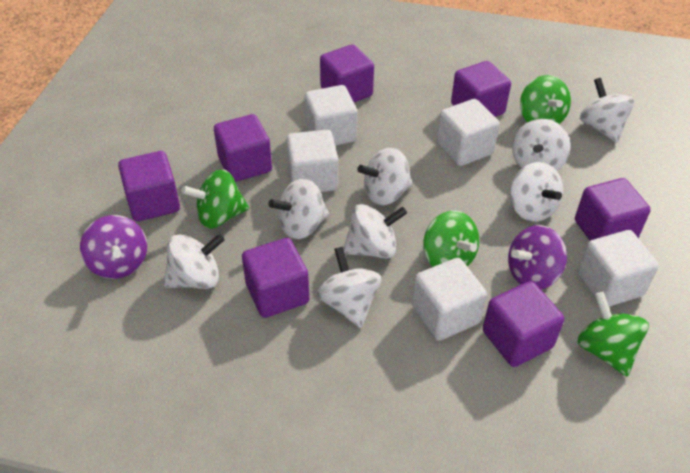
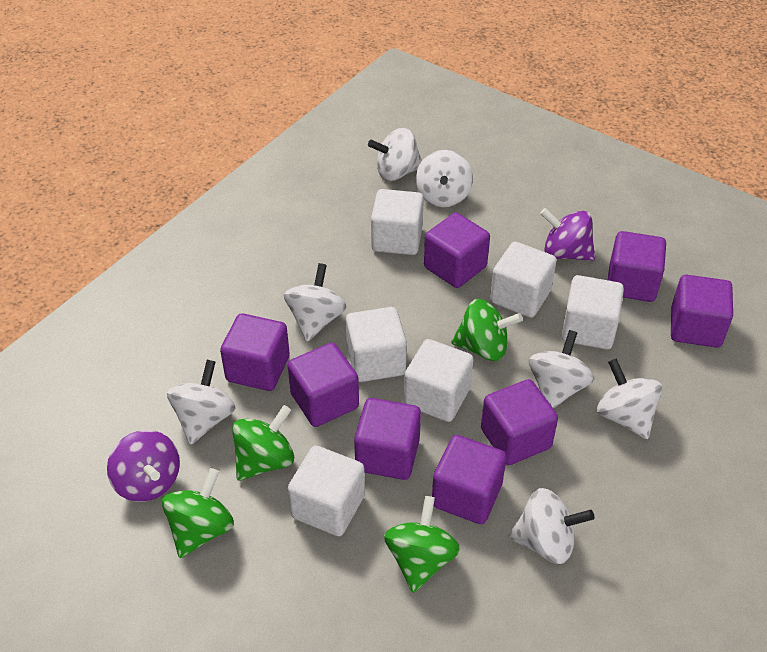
purple cube: [118,151,180,221] [214,114,272,182] [242,238,309,318] [320,44,374,102] [451,61,511,117] [483,281,564,367] [575,178,651,241] = 7 -> [220,313,290,391] [288,343,359,427] [354,398,421,480] [424,213,490,288] [432,435,506,524] [481,379,558,465] [608,231,666,302] [671,275,733,348] = 8
white cube: [286,130,338,192] [304,85,357,146] [412,258,487,341] [437,99,500,166] [578,230,659,307] = 5 -> [288,446,365,536] [346,307,407,382] [371,189,424,255] [404,339,474,422] [490,242,557,318] [561,275,624,349] = 6
white spinning top: [164,234,225,289] [269,178,329,239] [317,247,382,328] [343,204,407,259] [357,147,413,205] [510,162,563,222] [512,119,571,171] [580,78,635,143] = 8 -> [167,360,235,445] [284,263,347,342] [368,128,422,181] [416,150,473,207] [508,488,595,564] [529,330,594,409] [597,359,663,439] = 7

